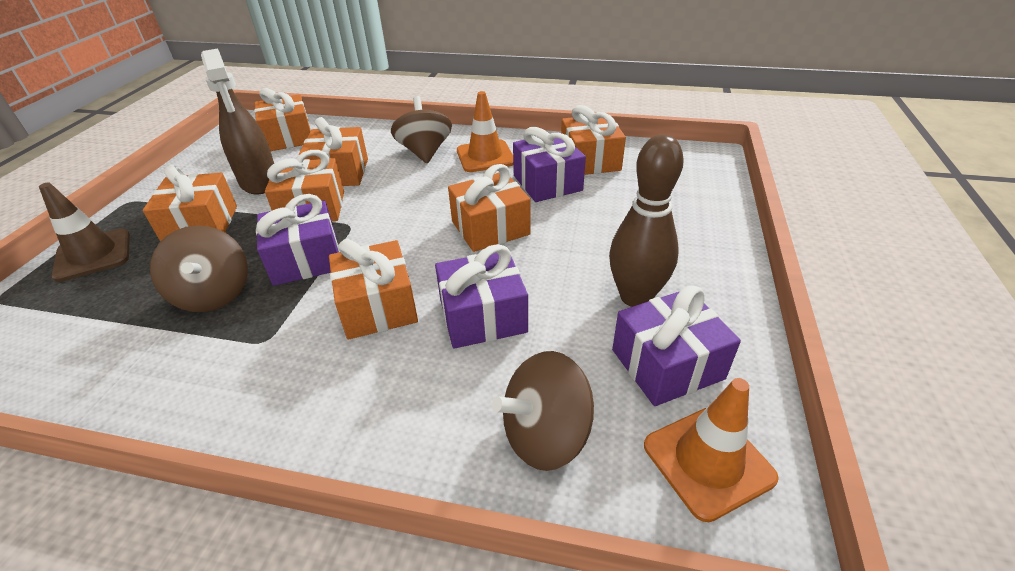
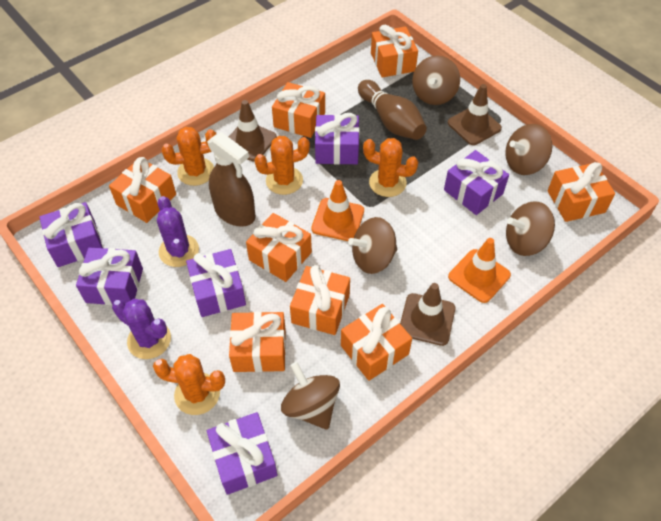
brown spinning top: [150,225,248,312] [391,96,452,163] [492,351,594,471] = 3 -> [281,362,340,430] [348,217,397,274] [412,55,460,105] [505,124,552,175] [506,201,555,256] = 5
brown traffic cone: [39,182,130,282] = 1 -> [229,100,277,162] [400,283,455,346] [448,84,502,145] = 3
orange cactus: none = 0 -> [153,354,225,415] [162,127,216,186] [254,136,310,195] [363,138,418,197] = 4
orange gift: [143,164,237,242] [254,88,311,151] [265,150,344,221] [299,117,368,186] [329,239,418,339] [448,164,531,252] [561,105,626,175] = 7 -> [109,157,176,223] [229,312,286,372] [246,213,312,282] [272,82,325,138] [290,265,350,335] [341,304,412,381] [371,25,418,77] [548,162,615,222] = 8
purple cactus: none = 0 -> [112,299,171,359] [157,196,199,267] = 2
purple gift: [256,194,340,286] [435,244,528,349] [513,127,586,202] [612,286,741,406] = 4 -> [39,202,103,267] [76,247,143,305] [186,249,246,317] [207,412,277,495] [315,113,360,165] [444,150,509,215] = 6

